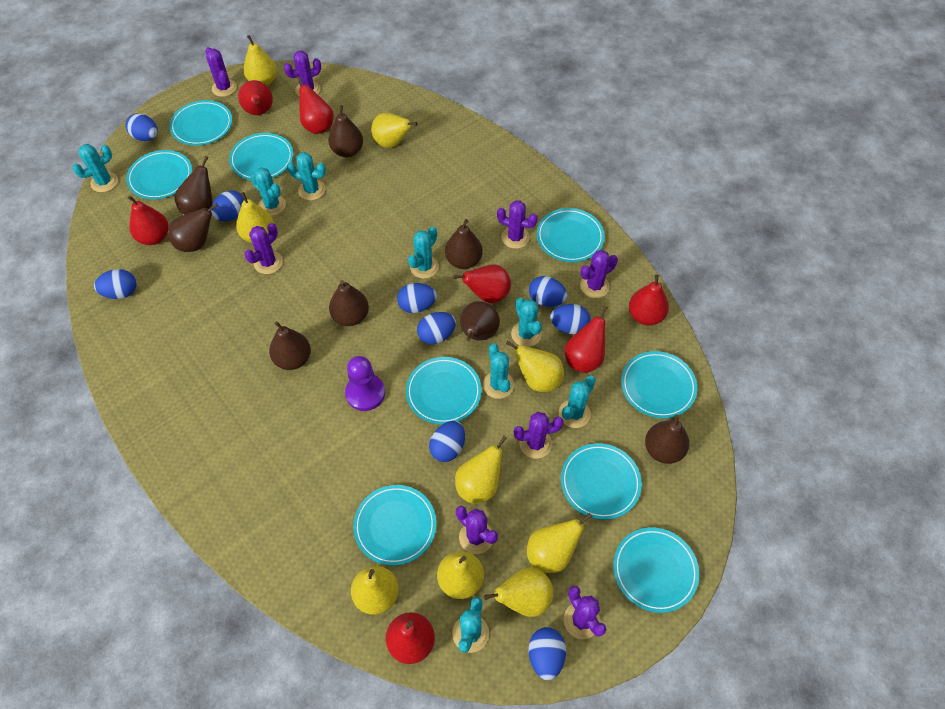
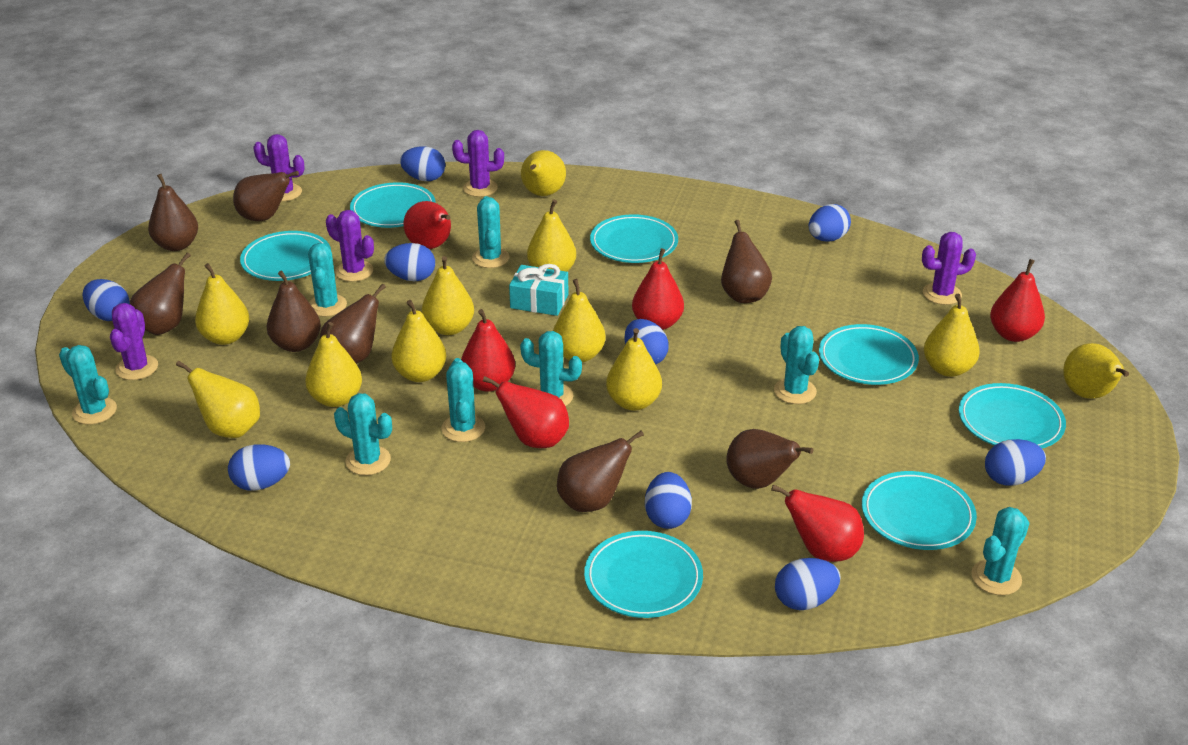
purple cactus: [205,47,237,97] [244,223,283,274] [284,51,321,97] [456,506,498,554] [497,200,538,249] [514,412,564,458] [564,586,607,639] [580,250,618,298] = 8 -> [110,303,158,380] [253,134,305,201] [326,210,374,282] [452,130,504,197] [922,232,976,305] = 5
purple pawn: [345,356,385,411] = 1 -> none = 0
red pear: [128,196,169,245] [238,80,273,115] [297,76,334,134] [386,612,435,664] [453,264,511,303] [565,306,608,373] [629,275,669,325] = 7 -> [403,201,451,249] [461,309,515,392] [483,376,569,448] [632,248,684,330] [771,484,864,562] [990,259,1045,342] = 6
turquoise gift: none = 0 -> [509,264,568,316] = 1
turquoise plate: [126,150,192,199] [169,100,232,146] [229,133,293,180] [353,485,436,566] [406,357,482,425] [537,208,605,262] [561,443,642,520] [613,527,699,613] [621,351,697,418] = 9 -> [240,231,331,281] [350,182,436,228] [584,531,703,618] [590,214,678,263] [819,324,919,385] [862,471,977,550] [959,383,1066,448] = 7
yellow pear: [236,192,274,243] [243,35,277,86] [351,566,399,615] [371,113,418,148] [437,551,484,599] [455,436,507,504] [484,567,554,617] [506,340,564,392] [527,513,592,573] = 9 -> [176,361,260,438] [195,263,250,345] [305,322,362,407] [391,300,446,382] [422,256,474,335] [521,150,566,196] [527,200,576,272] [553,279,606,362] [606,328,662,411] [924,294,980,377] [1063,343,1129,399] = 11

